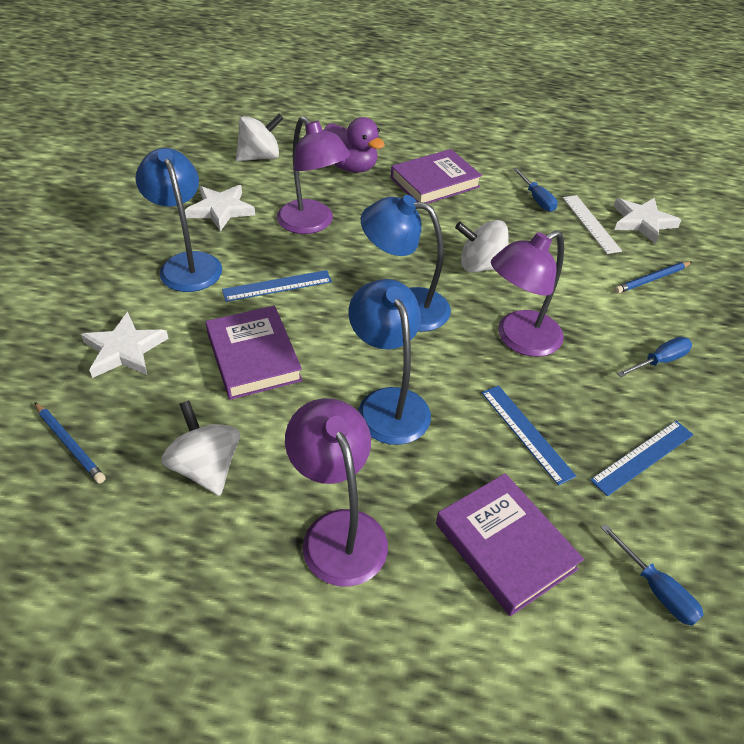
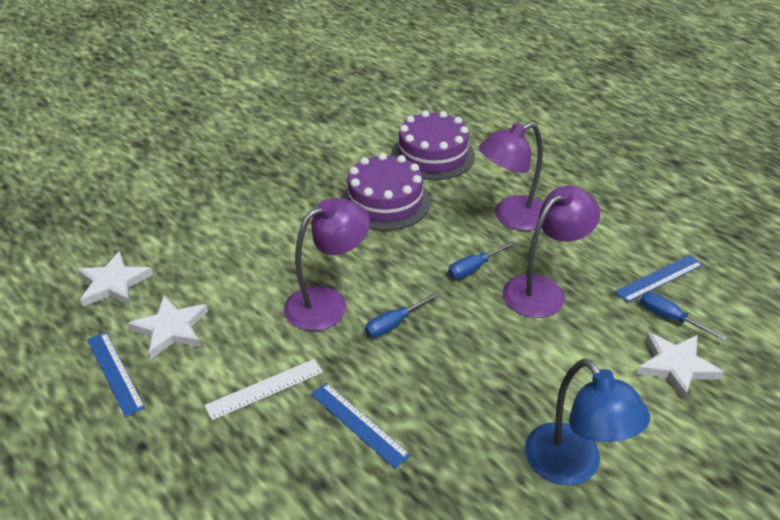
blue lamp: [135,148,222,292] [348,279,431,445] [361,195,451,332] = 3 -> [525,359,650,486] = 1
blue pencil: [35,402,106,483] [614,262,692,294] = 2 -> none = 0
purple book: [206,306,303,400] [391,149,482,203] [436,473,584,616] = 3 -> none = 0
purple cake: none = 0 -> [341,153,431,231] [391,110,475,180] = 2
purple duck: [324,117,385,173] = 1 -> none = 0
white spinning top: [161,401,240,496] [236,114,284,161] [455,220,509,273] = 3 -> none = 0

